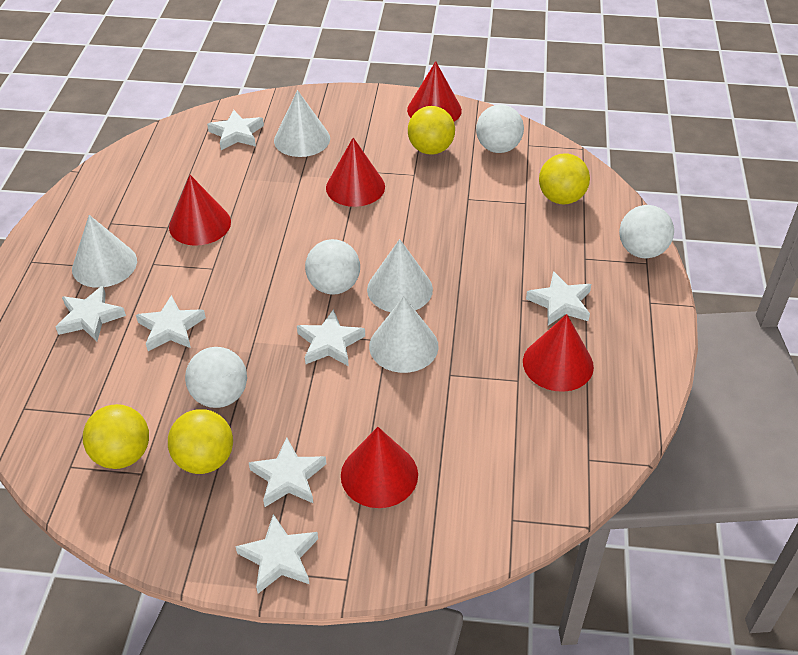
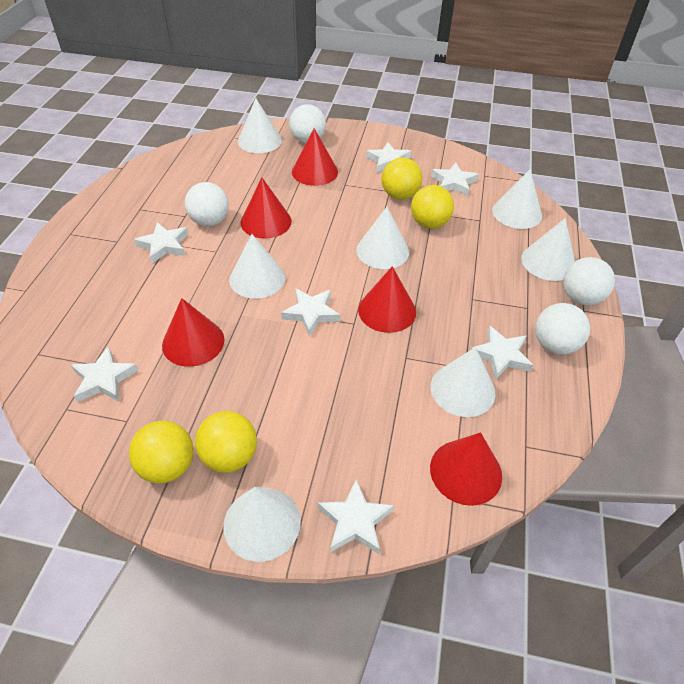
white cone: [72,215,137,288] [274,90,330,157] [367,239,433,312] [369,296,439,373] = 4 -> [223,487,301,562] [229,234,285,299] [238,98,282,153] [356,207,409,269] [430,347,496,417] [492,169,542,229] [521,218,575,281] = 7

